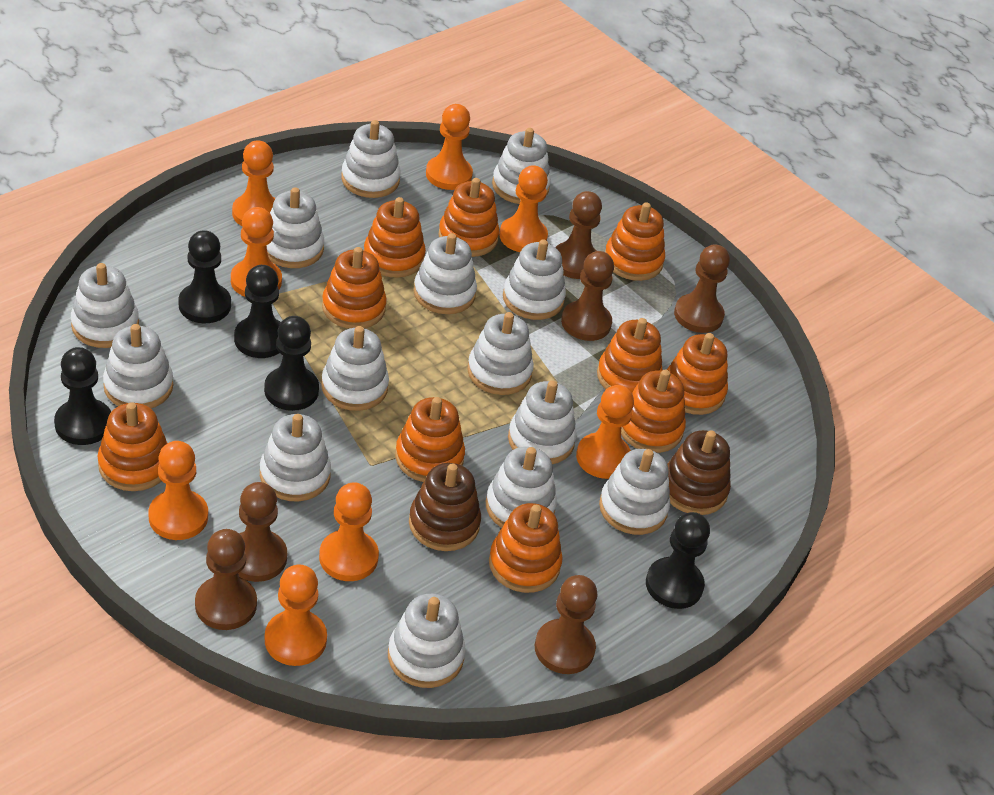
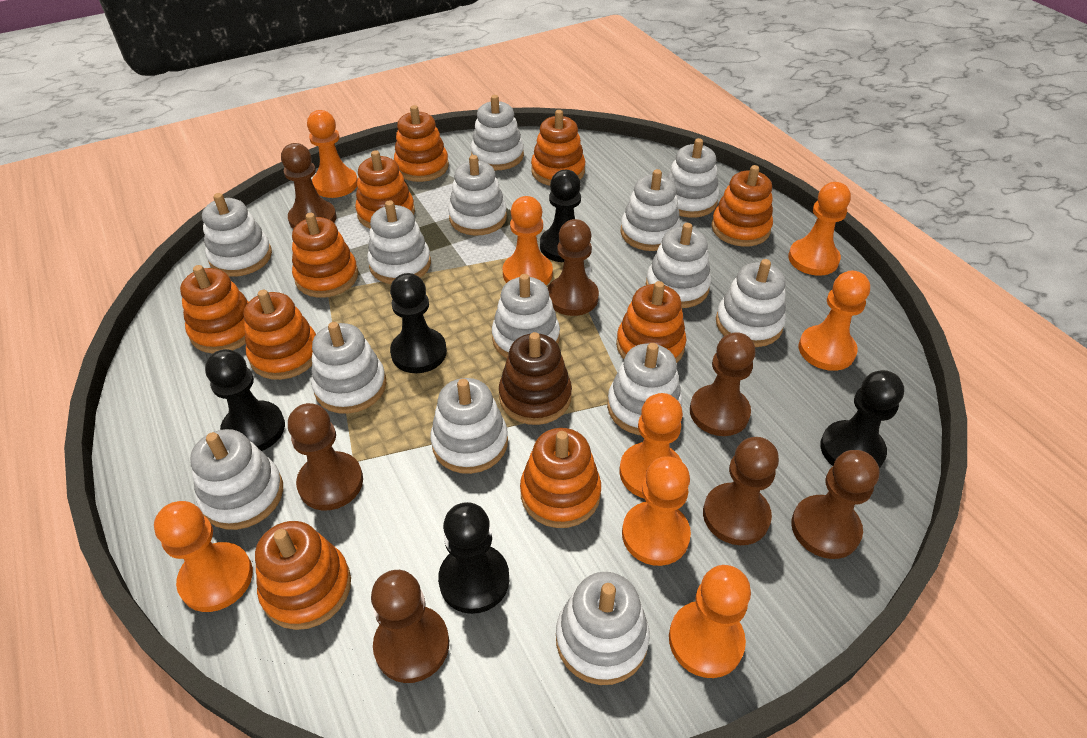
brown pawn: [195,529,257,630] [238,482,287,582] [535,575,597,674] [555,191,602,279] [561,251,614,341] [674,244,730,333] = 6 -> [281,143,337,229] [288,403,363,510] [371,570,449,683] [548,219,599,316] [690,332,756,436] [703,437,779,545] [791,450,880,559] = 7
brown stacking toy: [409,463,481,551] [667,430,731,515] = 2 -> [499,332,572,425] = 1

